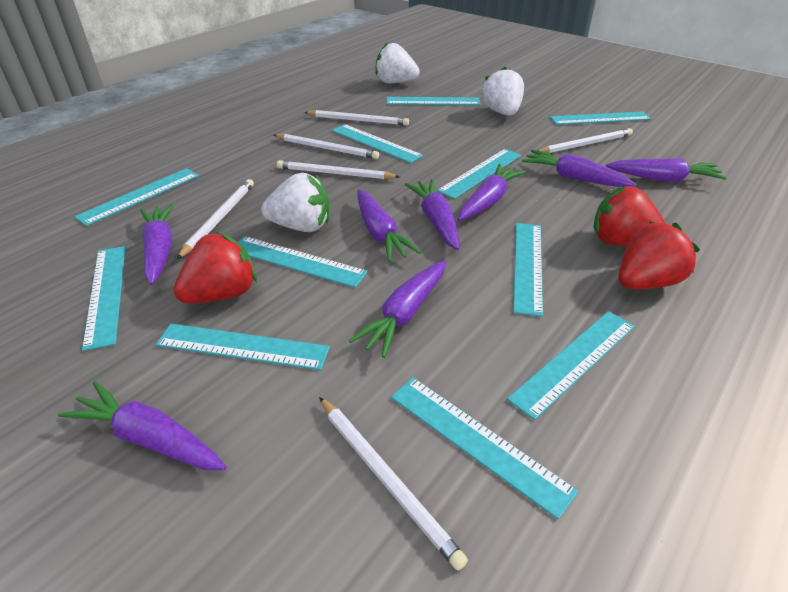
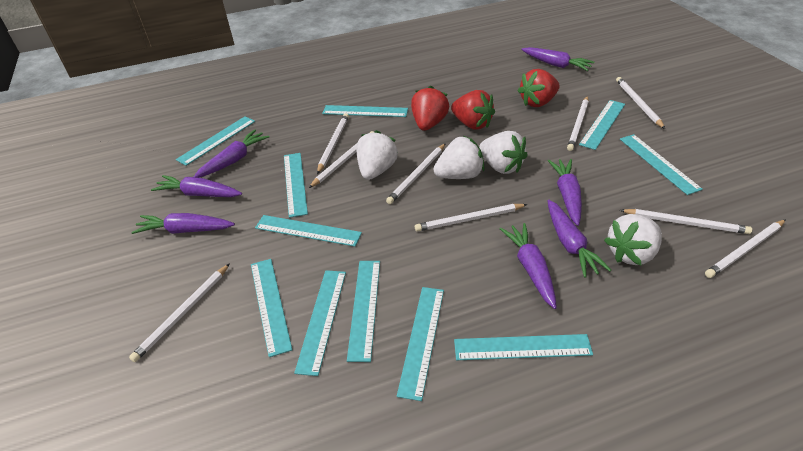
purple carrot: [58,381,227,470] [140,204,174,285] [349,260,446,358] [358,189,421,262] [405,179,459,250] [458,164,525,221] [522,150,636,187] [606,158,727,182] = 8 -> [131,213,235,234] [151,175,242,197] [194,130,269,178] [500,223,557,309] [521,47,594,71] [547,200,611,278] [548,159,582,226] = 7
white pencil: [177,179,254,259] [274,134,379,159] [277,160,400,179] [304,110,409,126] [319,397,468,571] [538,128,633,153] = 6 -> [129,263,230,362] [309,131,373,188] [317,114,349,174] [386,143,446,204] [415,204,528,232] [567,96,589,151] [616,77,665,129] [620,209,752,234] [705,219,786,278] = 9
white strawberry: [261,173,329,232] [375,42,420,83] [482,67,524,116] = 3 -> [356,130,398,180] [433,136,485,179] [479,131,528,174] [604,214,662,265] = 4

